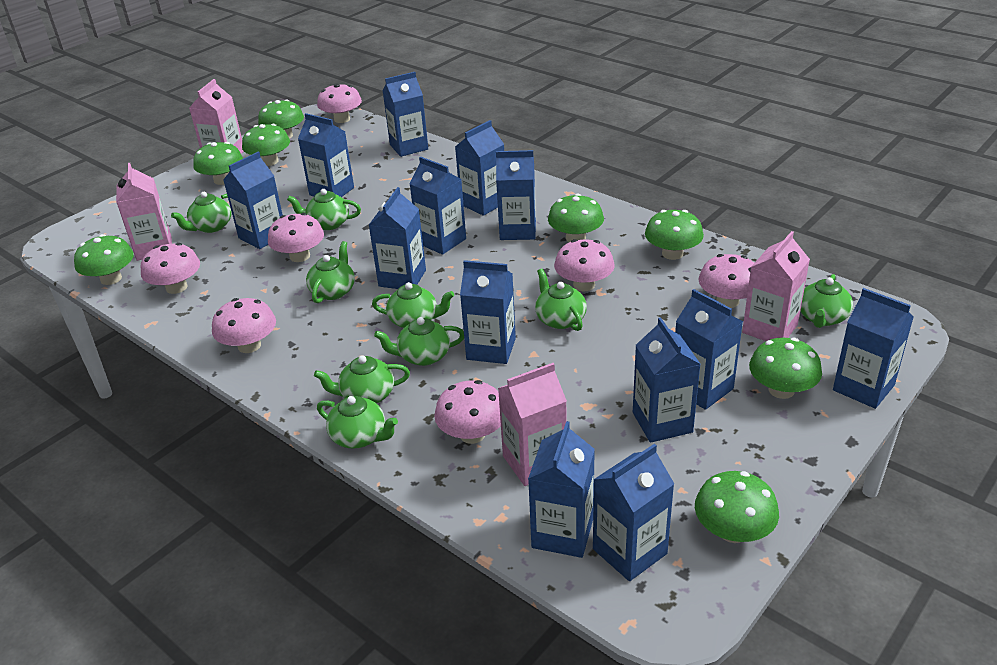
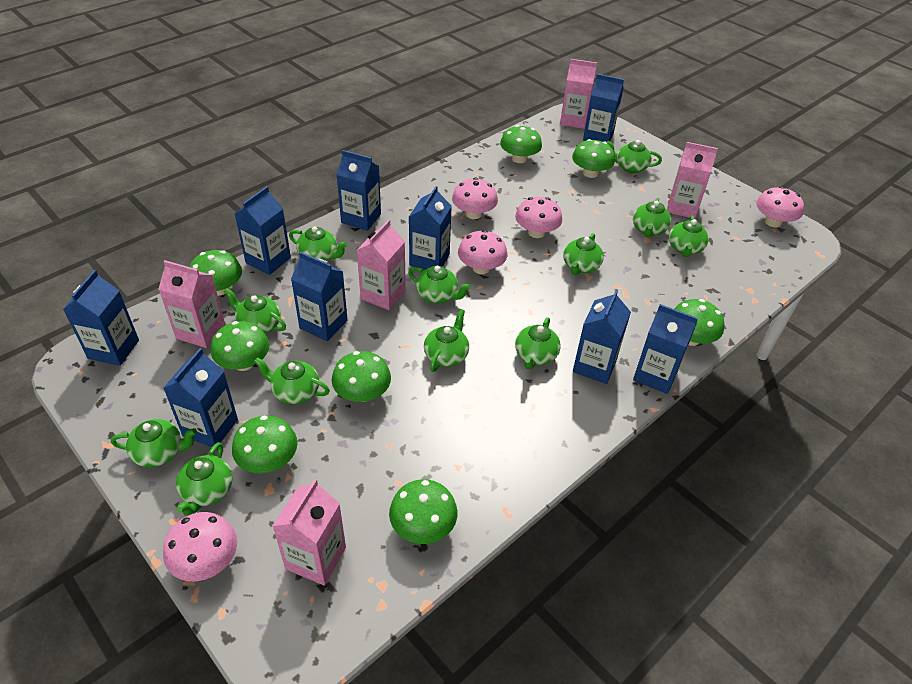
blue carton: [223,152,283,249] [298,113,354,197] [369,187,426,289] [383,72,428,157] [409,156,466,255] [455,120,504,216] [460,260,516,364] [496,150,536,240] [528,421,595,558] [593,444,674,581] [633,317,701,443] [675,289,743,410] [833,288,914,409] = 13 -> [63,270,139,366] [163,348,238,447] [235,186,291,275] [291,252,348,341] [336,150,381,231] [409,186,452,270] [573,290,631,384] [583,74,624,142] [633,304,698,394] = 9
green teapot: [171,192,232,233] [287,189,361,230] [306,241,355,303] [314,355,410,403] [317,396,398,449] [372,282,454,328] [374,317,464,366] [535,269,587,331] [800,274,853,328] = 9 -> [111,419,197,467] [176,442,232,516] [224,288,286,333] [254,357,330,404] [289,226,347,261] [408,266,471,303] [424,309,469,372] [515,317,561,369] [563,233,604,275] [607,140,662,173] [633,198,671,237] [669,215,709,257] = 12
pink carton: [116,163,172,261] [189,79,244,154] [498,363,567,486] [742,231,810,341] = 4 -> [158,260,225,348] [273,479,346,586] [357,220,406,310] [560,59,597,129] [667,142,718,219] = 5
pink mushroom: [140,243,200,294] [212,298,276,353] [268,213,324,262] [317,84,362,123] [434,380,501,444] [554,239,615,291] [699,254,754,308] = 7 -> [163,512,237,581] [452,178,498,219] [458,230,508,274] [515,197,562,238] [756,186,804,227] = 5

